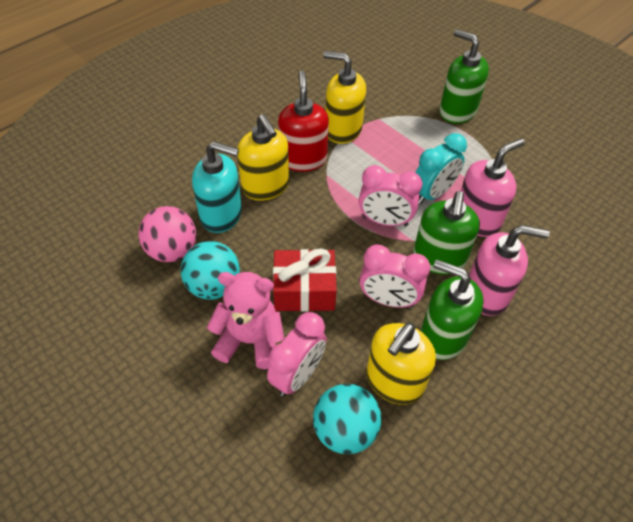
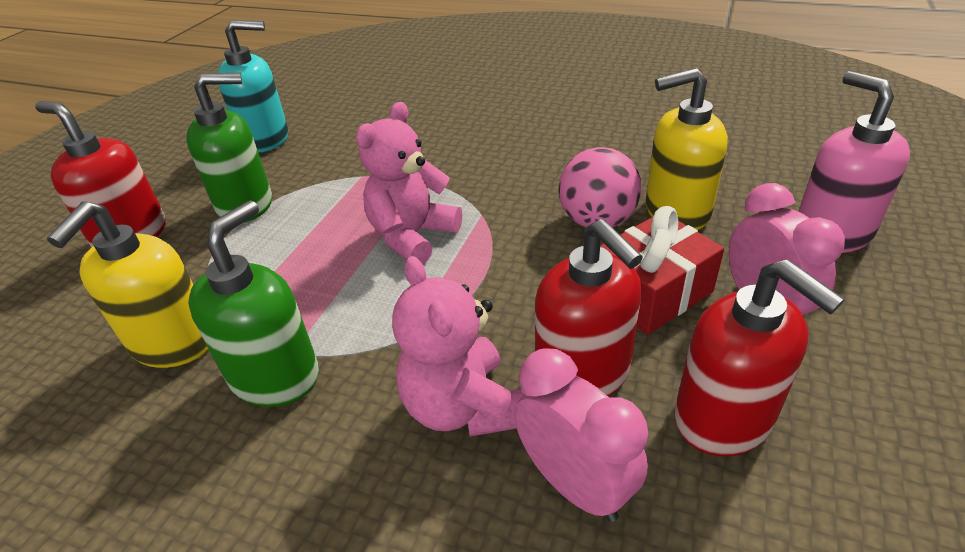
green soap dispenser: [413,191,480,275] [421,259,484,360] [440,29,489,124] = 3 -> [186,73,272,223] [188,200,319,407] = 2
pink clock: [267,312,327,397] [359,165,422,226] [359,245,430,308] = 3 -> [514,349,649,522] [729,183,845,315] = 2
pink soap dispenser: [461,138,525,237] [469,225,550,316] = 2 -> [798,71,910,253] = 1
pink teddy bear: [207,272,284,369] = 1 -> [356,102,462,264] [392,256,523,437] = 2
red soap dispenser: [278,71,329,172] = 1 -> [35,101,165,247] [535,219,643,397] [674,259,845,456] = 3
turquoise ball: [181,241,240,300] [313,384,381,454] = 2 -> none = 0
turquoise clock: [415,133,467,204] = 1 -> none = 0
yellow soap dispenser: [238,114,289,201] [323,51,366,144] [366,323,436,405] = 3 -> [47,201,208,368] [646,68,728,230] = 2

